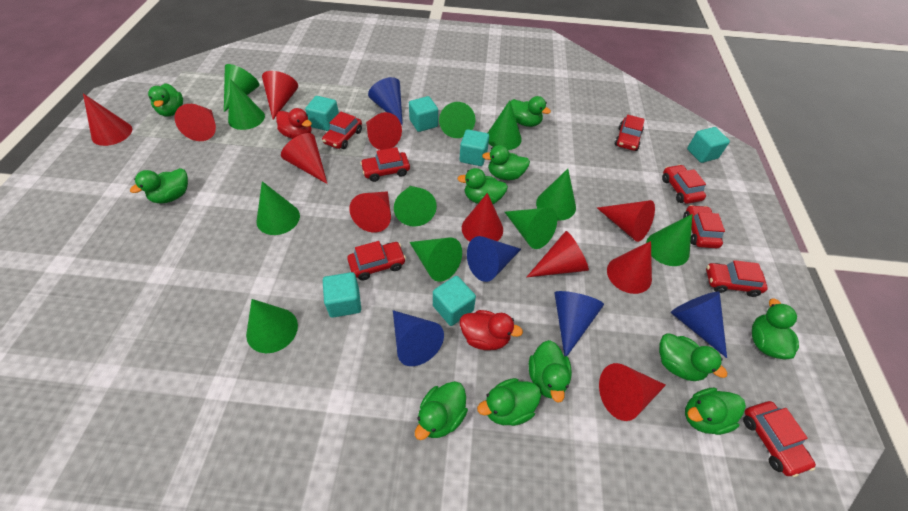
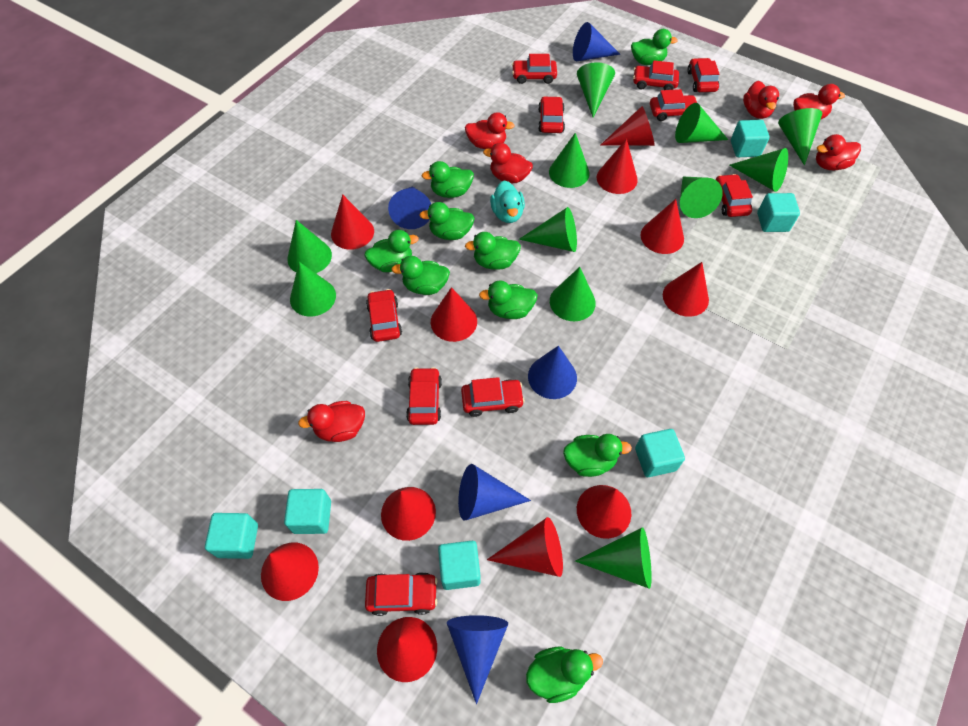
green duck: [130,168,188,203] [148,83,183,117] [415,381,468,440] [457,168,508,204] [477,378,541,426] [482,145,530,180] [510,96,551,127] [529,340,572,403] [659,333,727,381] [685,388,746,435] [752,298,799,360] = 11 -> [364,230,419,272] [391,256,450,295] [420,202,475,240] [422,161,474,198] [465,232,521,270] [479,281,538,319] [526,647,603,703] [563,434,632,477] [631,29,678,65] = 9
red car: [322,112,362,149] [347,241,406,281] [360,147,410,182] [614,115,645,151] [662,165,706,204] [683,205,725,248] [706,260,768,297] [743,401,816,477] = 8 -> [365,572,437,616] [366,289,402,342] [406,367,442,425] [461,377,525,417] [512,54,557,84] [538,96,565,133] [633,60,679,90] [650,89,697,121] [687,58,720,92] [716,174,753,217] = 10
red duck: [276,108,312,139] [460,310,523,350] = 2 -> [298,401,365,442] [465,112,515,149] [483,143,533,183] [743,81,779,119] [793,84,845,119] [816,134,861,170] = 6
turquoise duck: none = 0 -> [490,181,525,223] = 1

